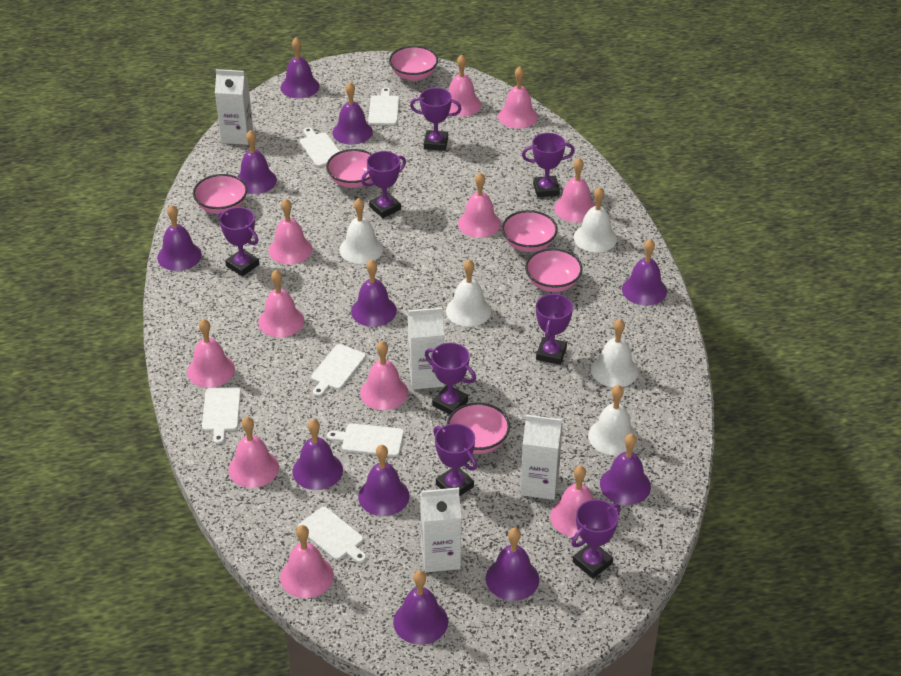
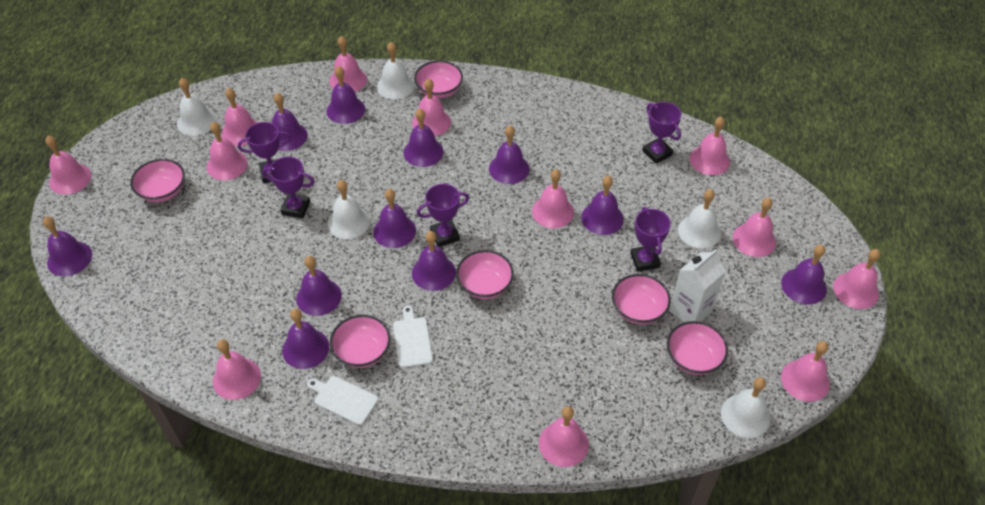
pink bell: [187,319,235,388] [229,417,279,488] [258,270,304,337] [269,199,312,264] [280,525,334,598] [360,341,408,410] [449,55,481,116] [458,173,501,238] [498,66,538,128] [550,466,594,538] [554,158,596,223] = 11 -> [45,136,91,194] [207,122,248,180] [213,339,261,400] [221,88,258,146] [329,36,367,92] [412,78,451,136] [532,169,574,228] [539,406,589,467] [690,117,730,175] [733,198,776,257] [781,341,830,402] [833,249,880,309] = 12
purple trophy: [218,207,259,276] [361,151,406,218] [410,88,462,151] [425,343,476,415] [433,423,477,496] [522,133,575,197] [536,293,573,365] [571,499,621,579] = 8 -> [238,122,291,183] [262,157,315,218] [417,184,469,247] [630,207,671,272] [642,102,682,164] = 5
white carton: [215,69,253,145] [407,308,444,389] [420,487,461,572] [520,415,563,500] = 4 -> [669,249,726,322] = 1
white cutting board: [202,387,241,444] [298,507,366,563] [300,127,340,167] [311,344,366,397] [327,423,404,457] [368,87,399,125] = 6 -> [307,376,378,425] [393,306,433,368] = 2

